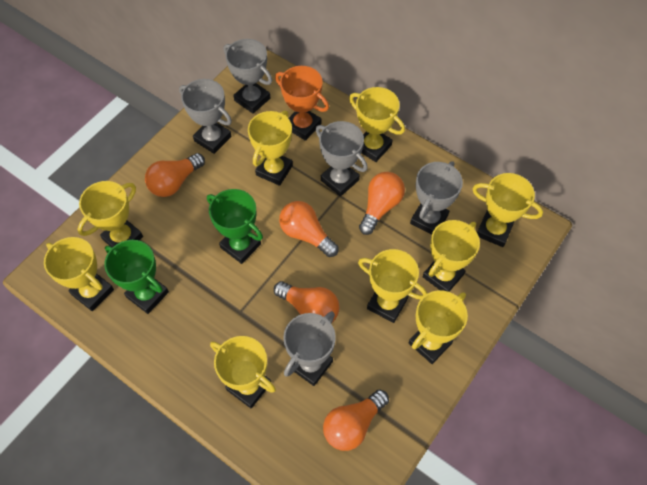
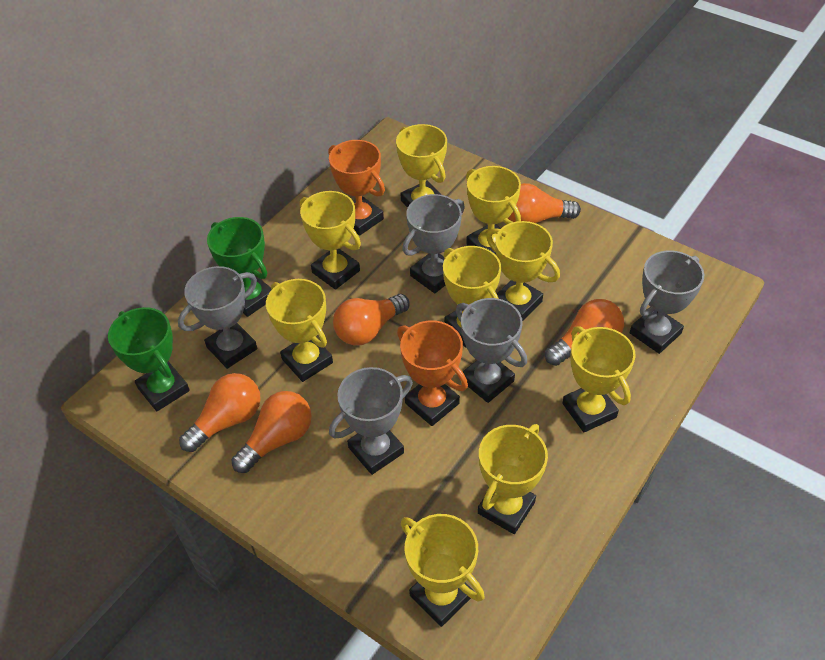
orange trophy: [275,66,329,141] = 1 -> [329,140,385,235] [397,320,468,426] = 2

